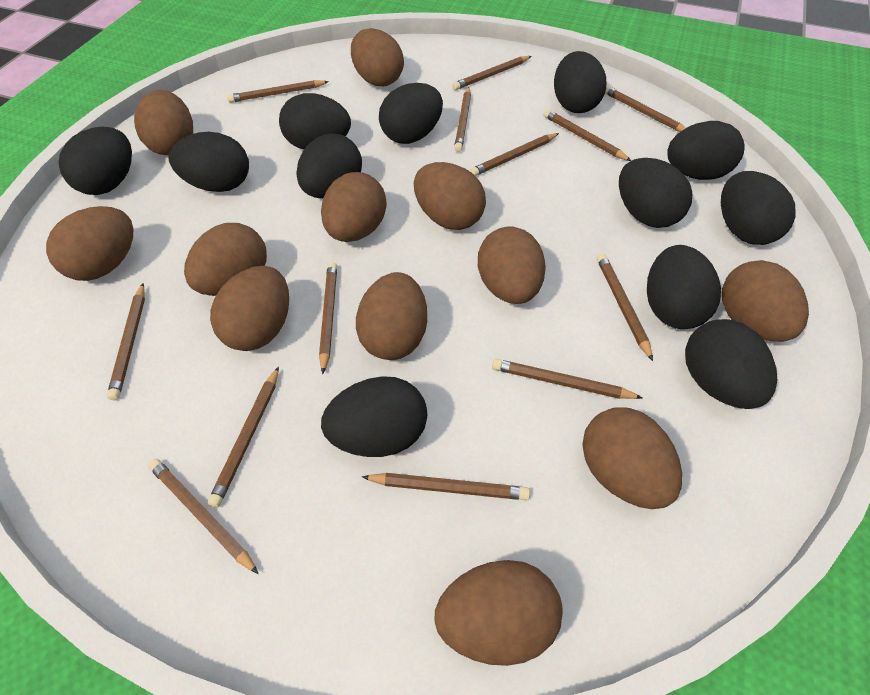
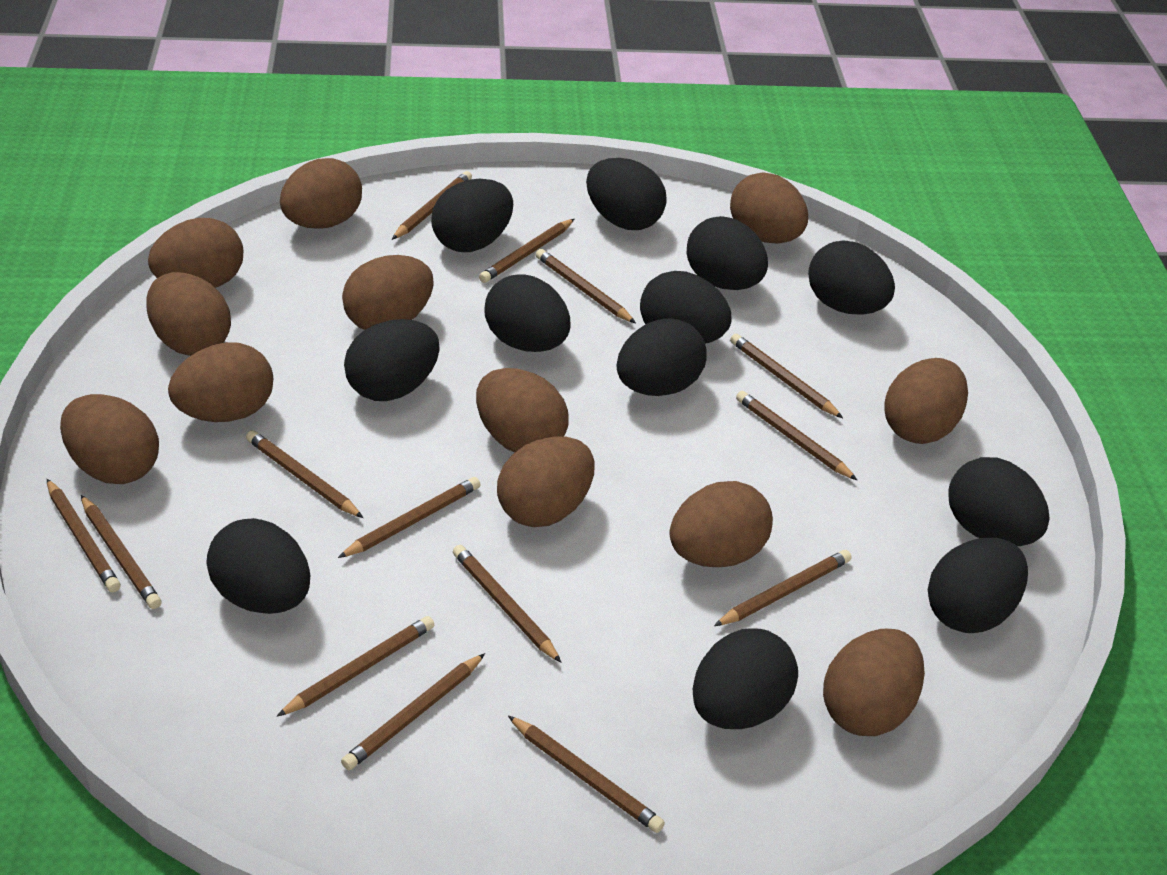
brown pencil: [107,283,145,400] [148,458,259,574] [208,366,279,507] [227,80,329,103] [319,262,337,374] [362,473,530,500] [452,56,531,90] [454,87,471,152] [470,133,559,176] [492,359,643,399] [543,109,632,161] [597,253,653,361] [605,86,686,132] = 13 -> [47,479,121,592] [81,495,162,609] [246,430,363,518] [277,616,434,716] [338,477,481,558] [341,653,485,770] [392,171,472,240] [453,545,562,663] [479,219,574,283] [508,716,665,833] [536,249,636,323] [714,550,852,626] [730,334,843,418] [736,391,857,480] = 14

